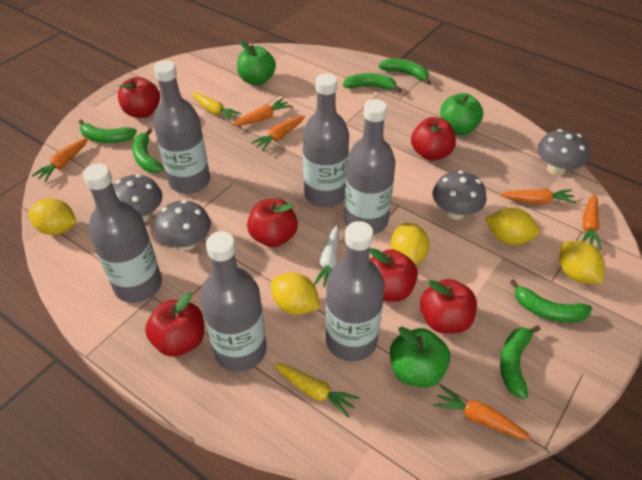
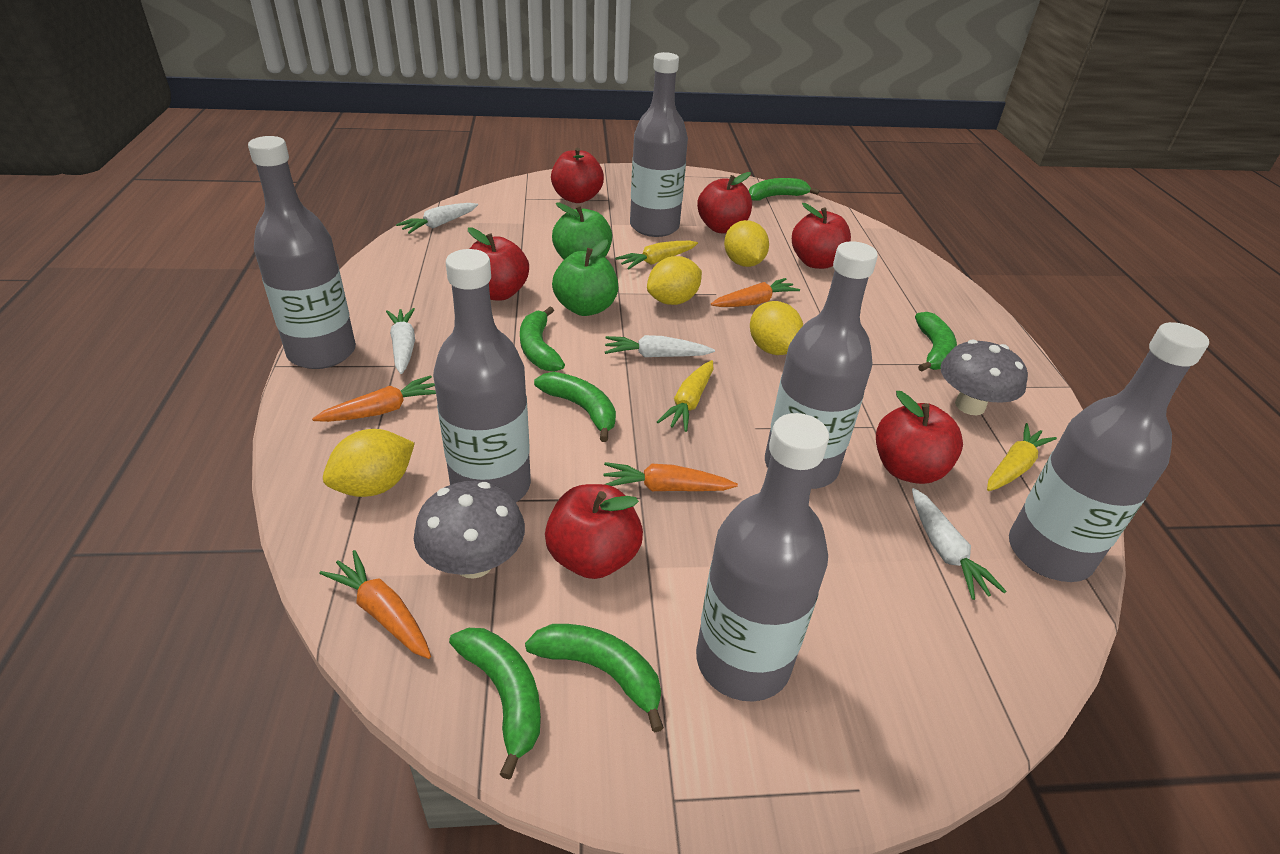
green apple: [237,41,276,85] [390,327,450,388] [440,93,483,135] = 3 -> [552,203,612,260] [552,240,618,316] = 2
grey mushroom: [113,174,162,222] [154,200,211,251] [433,171,487,220] [537,129,589,176] = 4 -> [414,481,525,579] [940,340,1028,415] = 2
orange carrot: [32,137,89,182] [232,98,292,126] [251,116,305,151] [433,385,532,440] [500,189,576,204] [582,194,601,250] = 6 -> [312,375,436,422] [319,550,431,659] [603,462,738,491] [711,278,800,307] = 4
white carrot: [314,225,339,287] = 1 -> [386,308,415,374] [396,203,478,234] [605,335,715,357] [912,488,1006,600] = 4
yellow carrot: [191,92,241,122] [274,363,360,418] = 2 -> [615,241,698,270] [657,360,713,432] [987,423,1057,491] = 3
yellow lemon: [28,198,76,235] [271,273,320,315] [391,223,429,265] [485,208,539,245] [559,241,605,284] = 5 -> [323,429,415,497] [647,256,702,305] [724,220,769,267] [750,301,803,355] = 4

